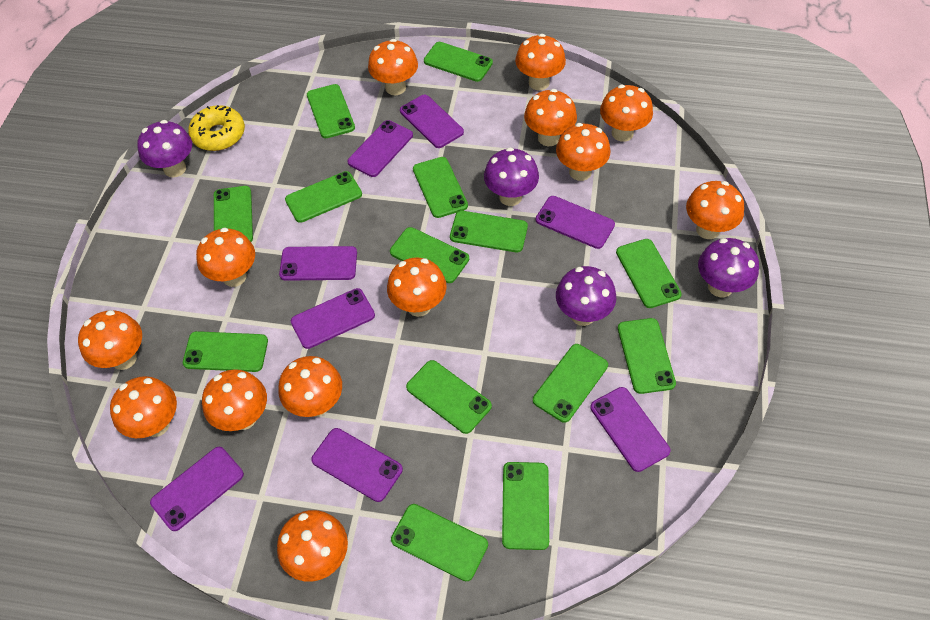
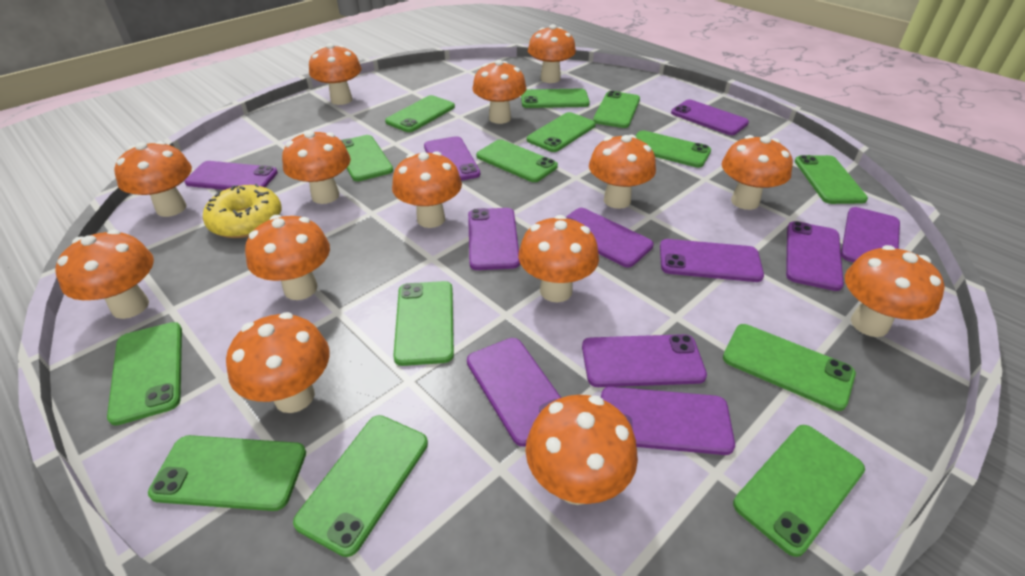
orange mushroom: [78,310,142,370] [110,376,177,438] [196,228,255,287] [202,369,267,431] [277,510,348,582] [279,356,342,417] [368,39,418,95] [387,257,447,317] [515,34,566,90] [524,89,577,146] [556,123,610,181] [600,85,653,142] [686,181,744,239] = 13 -> [55,230,154,319] [114,141,192,217] [226,312,330,413] [245,215,330,300] [282,131,351,204] [309,43,362,105] [392,151,462,228] [473,60,527,124] [518,215,599,302] [525,395,638,505] [528,24,576,83] [589,135,656,209] [722,135,793,210] [845,245,945,337] = 14
purple mushroom: [137,120,192,178] [484,147,539,206] [556,266,616,326] [698,238,759,297] = 4 -> none = 0
purple phone: [150,447,244,531] [279,246,357,281] [291,288,375,349] [311,428,403,502] [347,120,413,177] [400,95,464,148] [536,196,615,249] [590,387,671,472] = 8 -> [185,161,278,190] [424,136,480,181] [467,338,561,447] [468,208,520,270] [566,208,654,268] [582,334,707,387] [601,387,735,455] [660,239,764,282] [671,100,749,135] [786,221,844,291] [841,207,900,263] = 11

